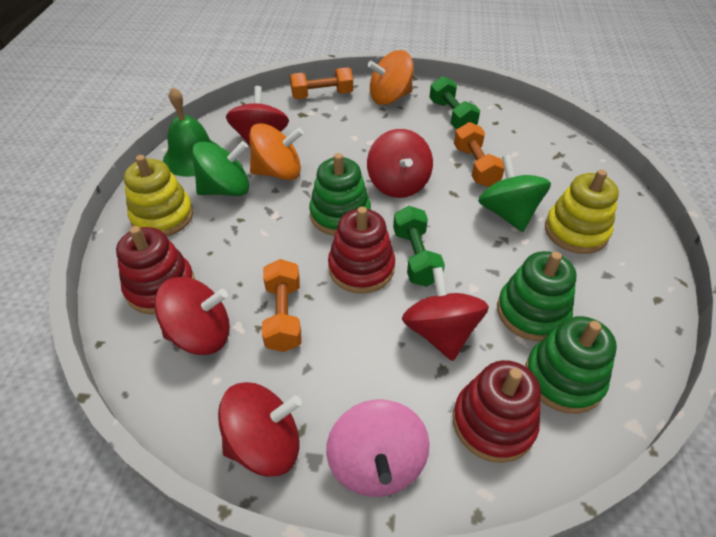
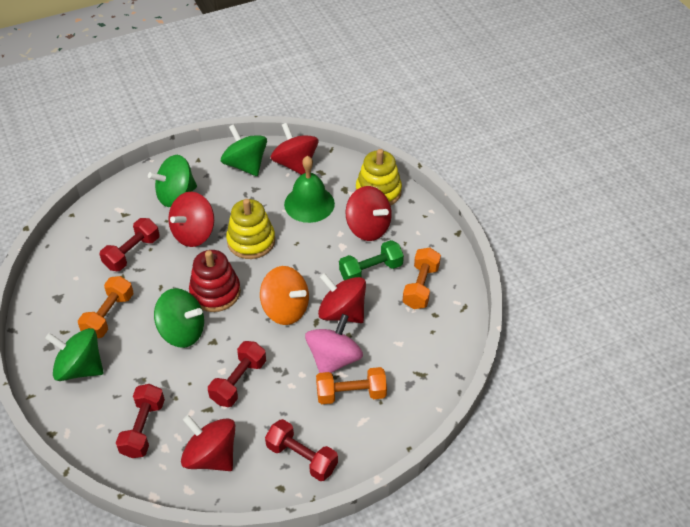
green dumbbell: [393,206,445,287] [429,76,480,129] = 2 -> [339,240,404,280] = 1
green spinning top: [192,141,249,196] [478,155,551,232] = 2 -> [45,328,104,381] [148,155,197,207] [154,288,204,348] [221,124,267,176] = 4
green stacking toy: [309,153,371,236] [497,251,577,341] [525,316,617,414] = 3 -> none = 0
orange spinning top: [249,123,304,180] [367,50,413,105] = 2 -> [260,266,309,325] = 1
red dumbbell: none = 0 -> [99,218,160,271] [116,384,165,458] [208,341,266,407] [265,419,338,481] = 4
red stacking toy: [116,226,195,314] [328,207,395,294] [453,360,541,463] = 3 -> [189,250,241,312] = 1

